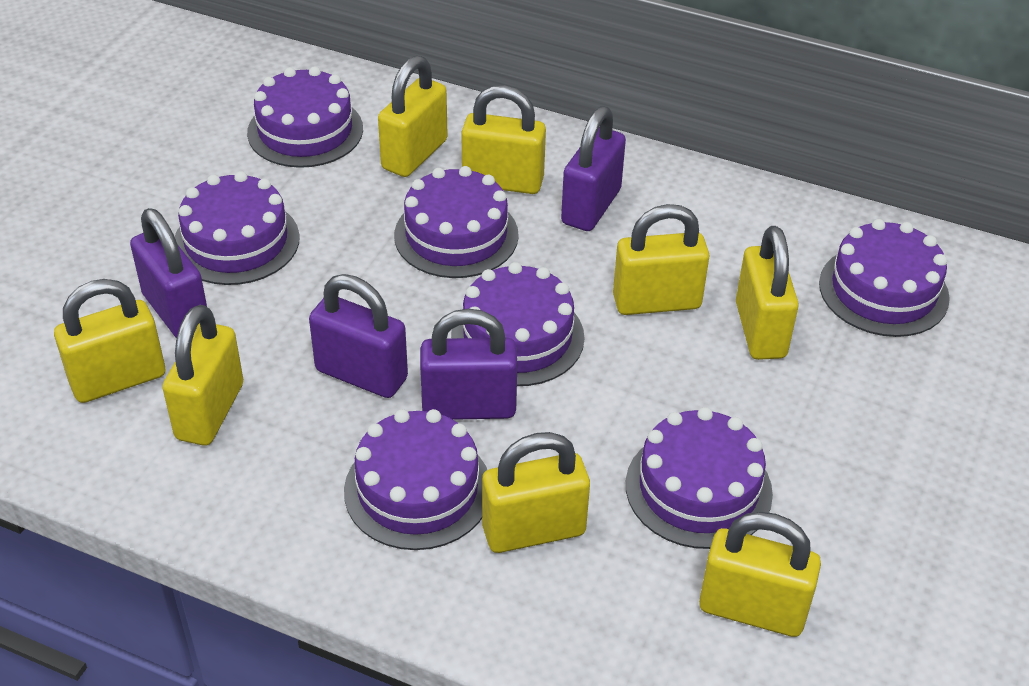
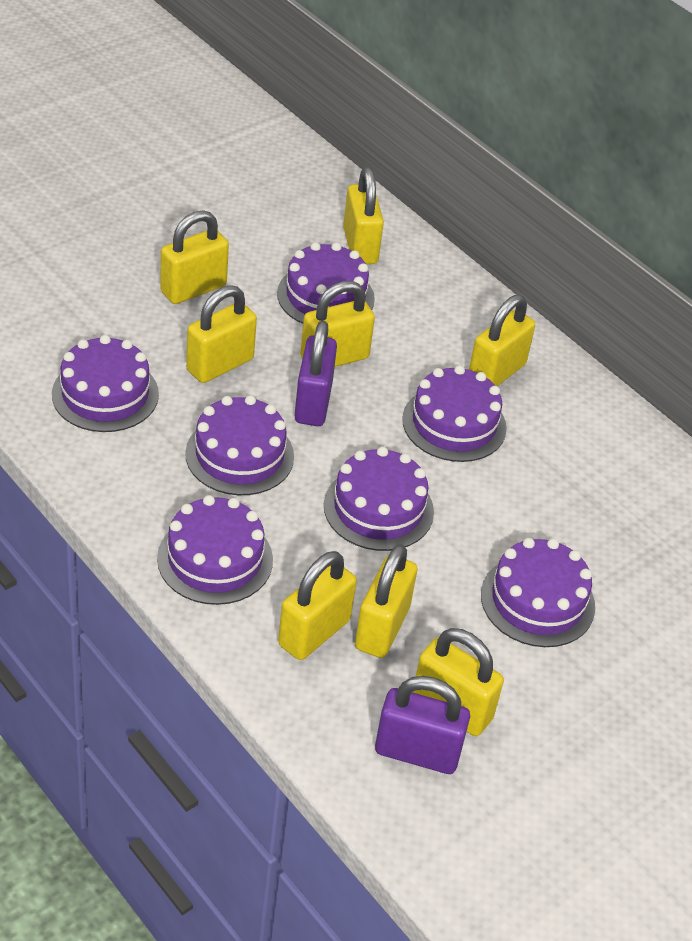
purple padlock: [130,208,207,338] [309,274,408,398] [420,309,517,420] [561,106,626,231] = 4 -> [295,321,337,426] [375,676,470,774] = 2

